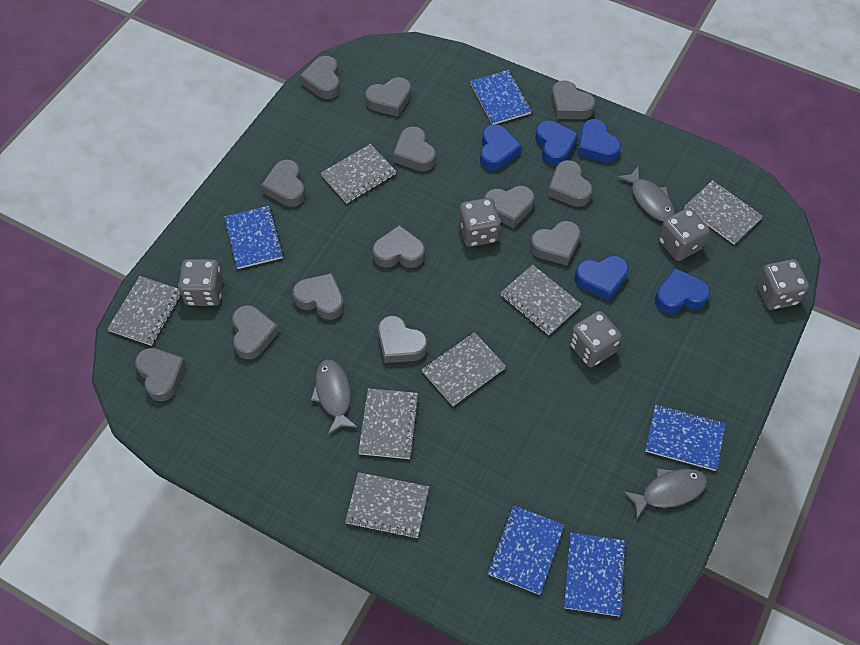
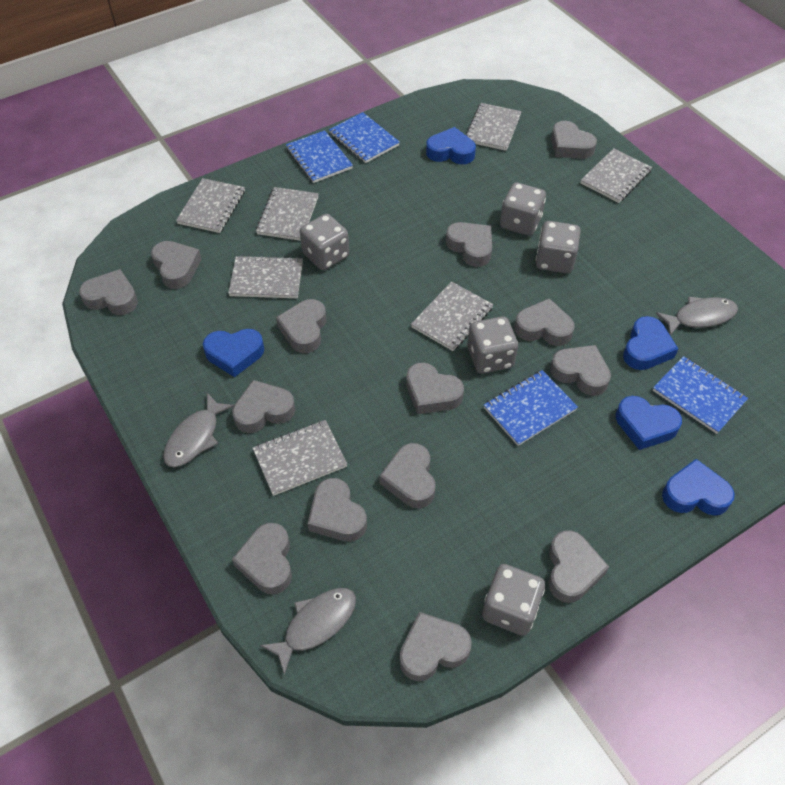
blue notebook: [224,206,284,269] [470,70,532,125] [488,505,564,595] [564,533,627,616] [645,405,725,471] = 5 -> [286,130,353,183] [329,112,400,163] [484,370,578,446] [653,356,748,434] = 4
grey heart: [135,348,187,401] [232,305,279,359] [261,160,305,207] [293,273,344,320] [300,56,340,99] [365,77,411,117] [372,225,425,268] [378,316,427,363] [393,126,436,171] [484,186,534,228] [530,221,581,265] [547,160,593,207] [551,80,595,119] = 13 -> [79,269,138,315] [151,241,201,289] [232,380,295,433] [232,523,292,594] [276,299,326,353] [308,478,367,542] [379,443,436,508] [400,612,472,681] [406,363,464,414] [446,222,492,267] [514,298,575,346] [548,530,609,603] [550,345,611,396] [551,121,597,159] = 14

